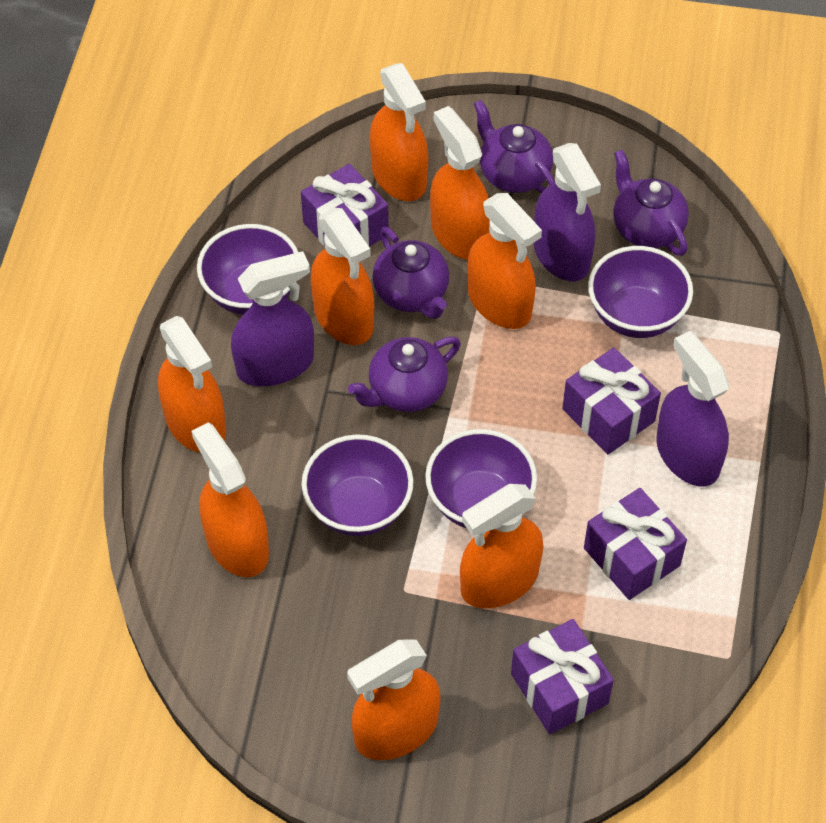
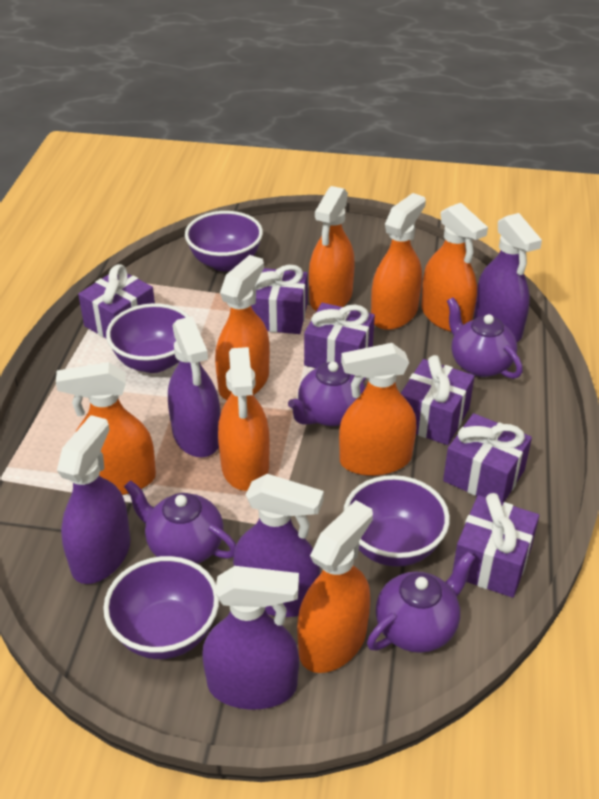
purple gift: [301,164,389,247] [511,619,614,734] [562,348,661,454] [584,488,687,600] = 4 -> [78,264,155,338] [251,265,308,334] [304,303,375,368] [401,355,474,445] [443,413,532,503] [452,493,539,598] = 6
purple spray bottle: [231,251,314,386] [534,143,601,281] [656,331,729,486] = 3 -> [57,415,131,584] [168,316,221,457] [202,566,299,709] [233,474,324,617] [474,213,542,342] = 5

